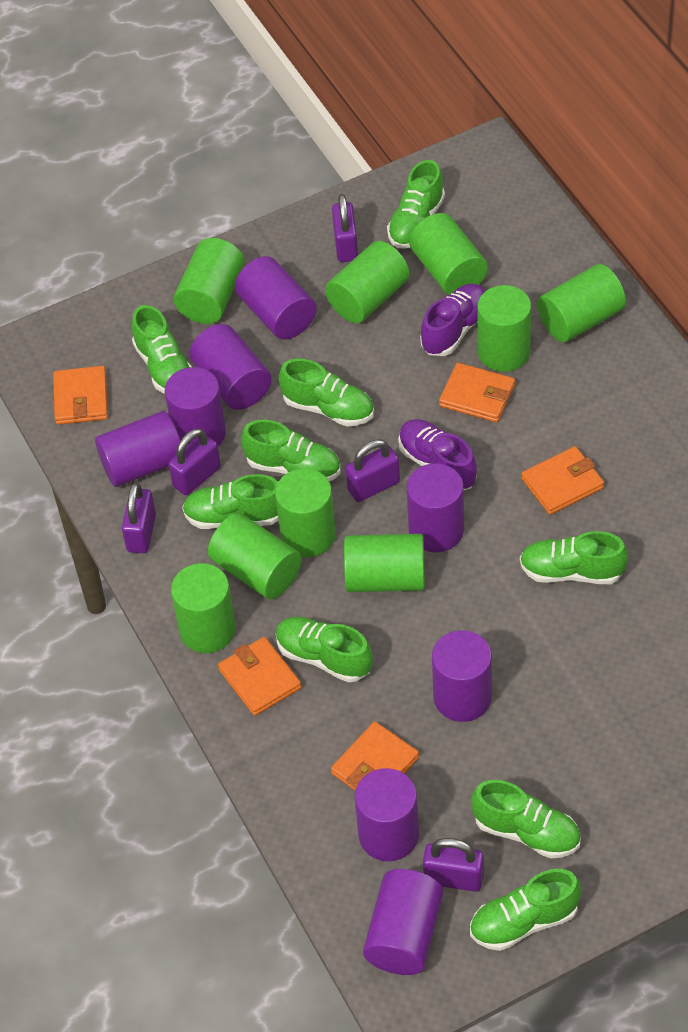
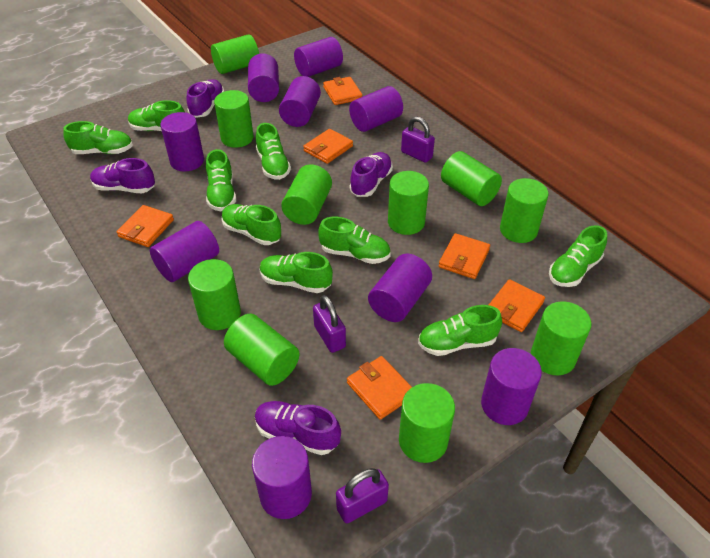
green cylinder: [171,563,236,653] [174,238,245,324] [208,513,302,599] [275,468,336,557] [325,241,410,323] [344,534,425,592] [409,213,488,295] [477,285,531,372] [537,264,626,342] = 9 -> [188,259,241,330] [211,34,259,74] [214,90,254,148] [224,314,300,386] [281,164,332,225] [388,171,429,235] [399,383,455,463] [441,151,502,206] [500,178,549,243] [531,301,592,376] = 10
orange wallet: [53,366,108,425] [218,637,301,716] [331,722,419,790] [439,363,515,422] [522,446,604,515] = 5 -> [116,205,174,247] [303,129,353,164] [323,77,363,105] [347,356,412,420] [439,233,490,279] [489,279,545,332] = 6
purple cylinder: [95,411,181,487] [165,367,226,446] [190,324,272,410] [235,256,316,339] [355,768,419,861] [363,869,443,975] [407,463,464,552] [432,630,492,722] = 8 -> [150,221,219,282] [160,112,204,171] [248,53,279,102] [252,436,312,519] [279,76,321,127] [294,37,343,77] [349,86,403,132] [368,254,432,322] [481,348,542,425] = 9
purple padlock: [122,483,156,553] [169,428,221,495] [332,194,358,262] [346,440,400,502] [423,838,484,892] = 5 -> [313,295,346,353] [336,468,389,523] [401,116,435,163] = 3
purple shoe: [398,419,477,490] [420,283,485,356] = 2 -> [90,158,155,193] [186,79,224,118] [255,401,341,455] [350,152,393,197] = 4

